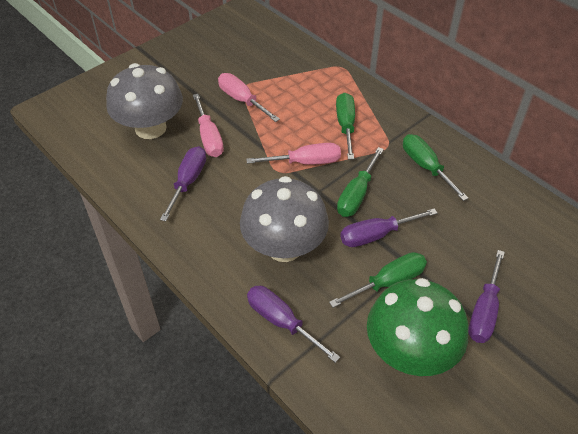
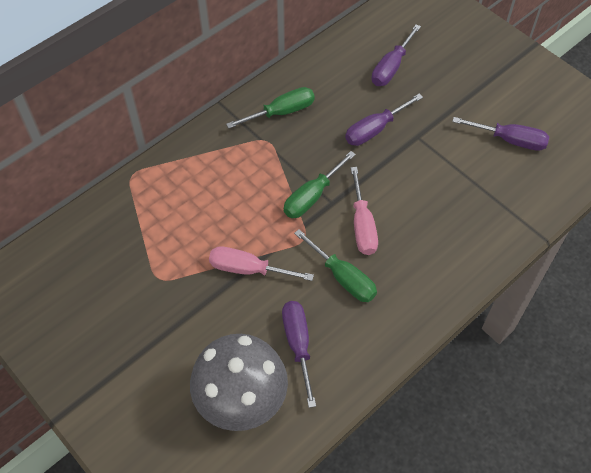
green mushroom: [367,278,468,376] = 1 -> none = 0
green screwdriver: [329,252,427,308] [336,93,355,160] [337,147,384,217] [403,134,468,201] = 4 -> [226,87,315,128] [284,151,356,218] [294,229,377,302] = 3
grey mushroom: [106,63,183,139] [240,176,329,262] = 2 -> [190,334,288,431] = 1
pink screwdriver: [193,94,224,157] [218,73,280,122] [246,143,341,165] = 3 -> [209,246,314,281] [351,167,378,255] = 2

